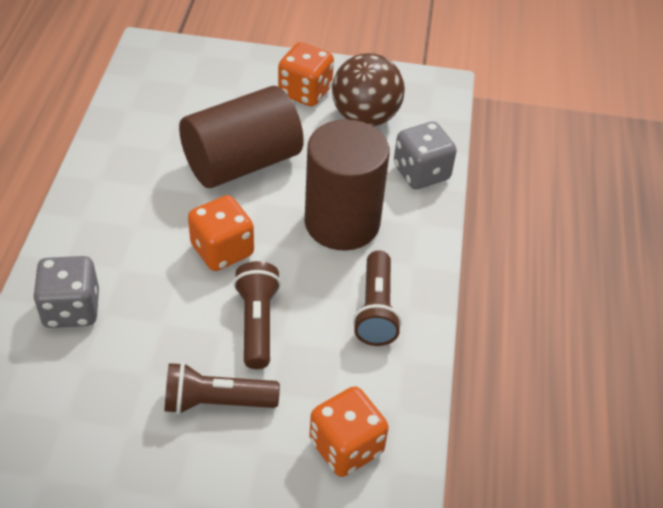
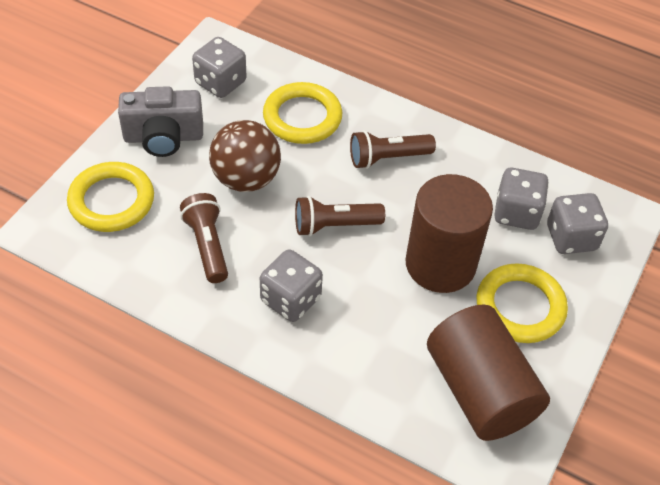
grey camera: none = 0 -> [118,86,203,157] = 1
grey dice: [33,256,99,328] [394,122,457,189] = 2 -> [192,37,247,98] [260,249,323,322] [494,168,549,230] [547,193,608,254] = 4
orange dice: [188,195,254,271] [278,42,334,106] [309,386,389,477] = 3 -> none = 0
yellow ring: none = 0 -> [67,162,154,232] [263,82,342,144] [477,263,568,343] = 3

